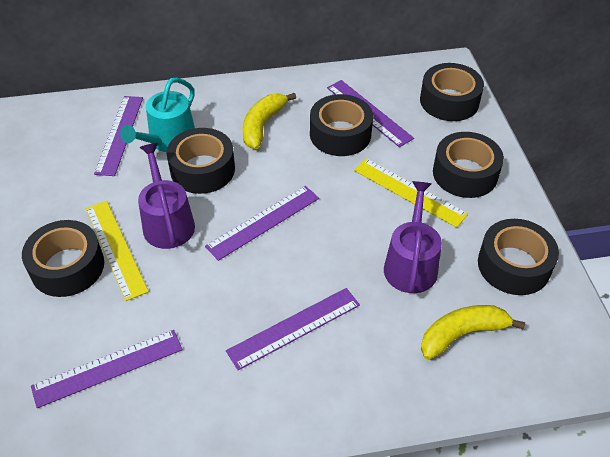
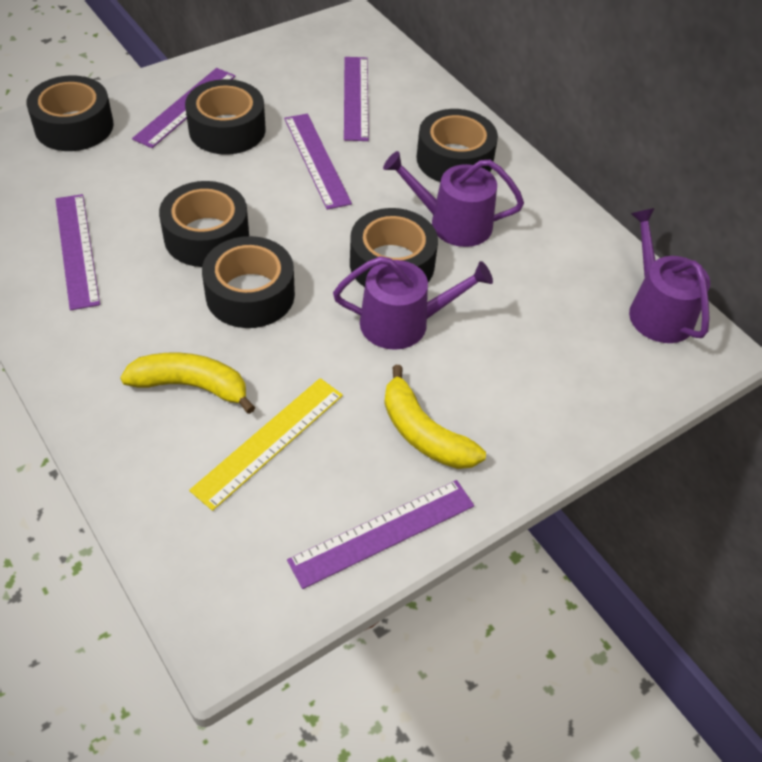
purple watering can: [138,143,195,249] [384,181,442,293] = 2 -> [333,256,493,350] [383,151,524,247] [629,208,710,343] = 3
turquoise watering can: [120,77,195,152] = 1 -> none = 0
yellow ruler: [86,201,149,301] [354,158,468,228] = 2 -> [189,378,343,511] = 1

